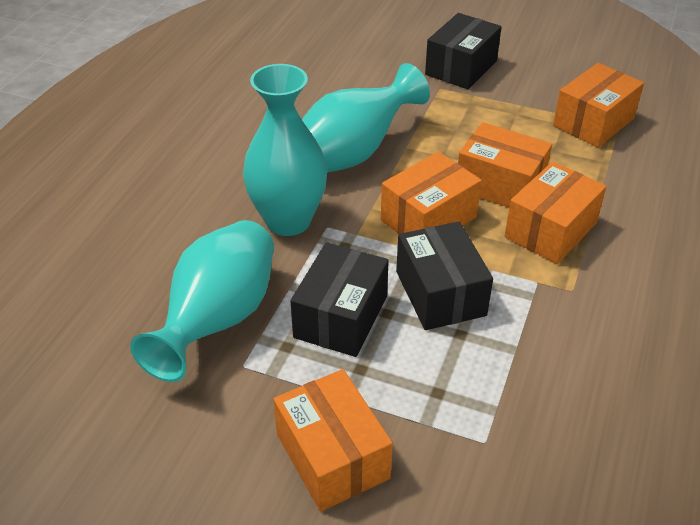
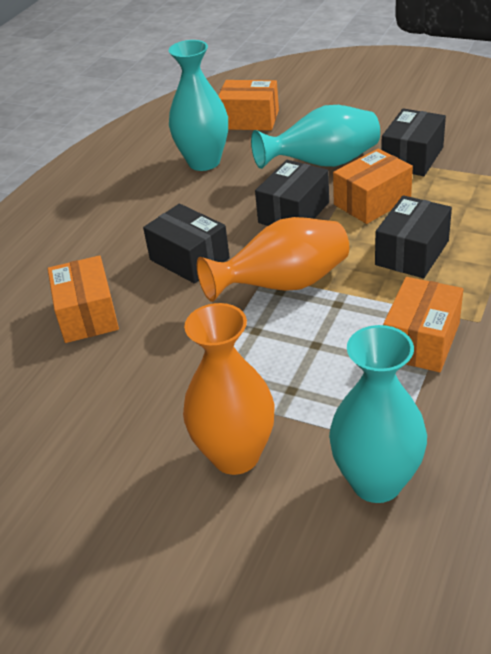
black box: [291,242,389,357] [396,222,493,330] [425,13,502,89] = 3 -> [143,204,230,284] [255,160,329,226] [375,195,452,278] [381,108,446,176] = 4
orange box: [273,369,393,512] [381,152,482,234] [458,122,552,208] [505,162,607,264] [553,63,644,147] = 5 -> [48,255,119,343] [218,80,279,131] [333,148,413,224] [383,277,463,372] = 4
orange vase: none = 0 -> [183,303,275,475] [197,217,349,302] = 2

